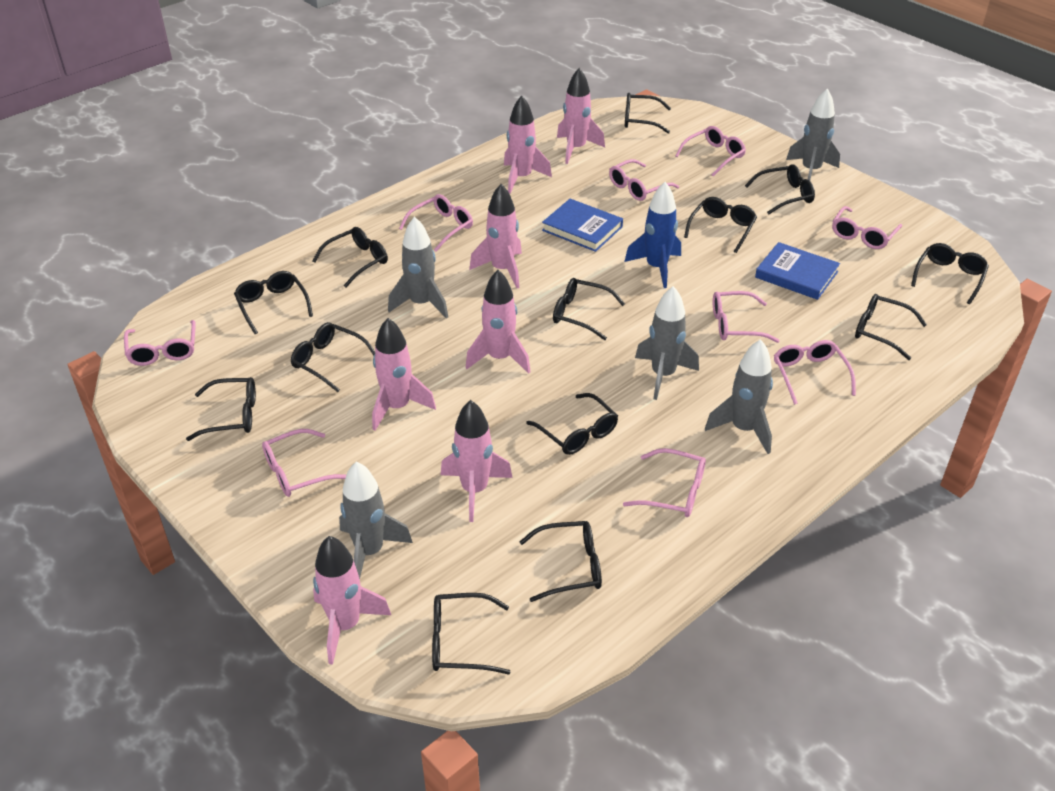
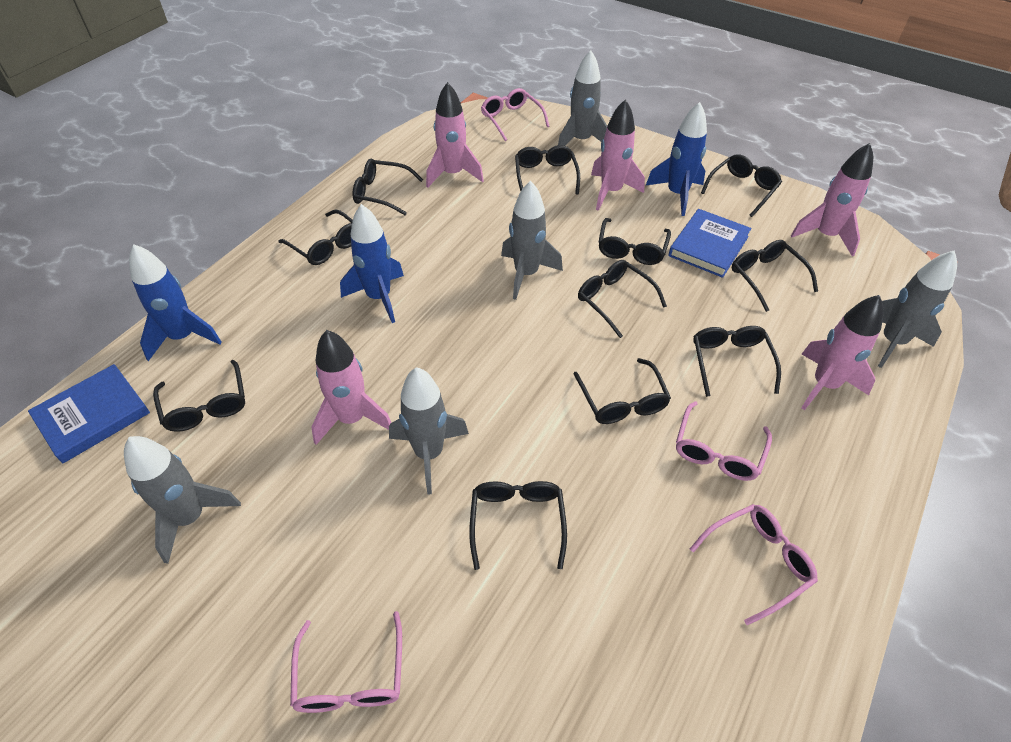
black glasses: [186,377,256,441] [234,271,313,334] [290,322,375,392] [313,227,388,287] [432,593,510,674] [519,521,602,602] [526,393,618,455] [553,278,625,340] [625,93,671,134] [684,197,757,253] [745,164,815,214] [855,294,927,360] [911,243,989,304] = 13 -> [153,360,245,432] [278,210,353,265] [352,158,423,215] [469,481,567,570] [515,145,580,195] [574,358,671,424] [578,260,667,338] [598,218,671,265] [693,326,781,397] [701,154,782,217] [732,240,818,312] = 11
blue rocket: [624,182,681,288] = 1 -> [129,244,222,361] [340,204,404,323] [646,102,707,216] = 3
pink glasses: [124,320,196,366] [262,429,346,497] [399,194,473,252] [609,159,679,201] [623,448,706,517] [675,126,746,177] [713,291,780,343] [774,340,856,405] [832,206,902,249] = 9 -> [290,611,402,713] [481,88,550,141] [676,401,772,481] [690,504,818,625] = 4
pink rocket: [313,536,391,665] [372,318,436,431] [441,400,513,522] [465,270,531,374] [469,184,522,288] [504,95,552,194] [557,68,605,164] = 7 -> [311,330,391,445] [426,82,484,188] [591,99,645,211] [791,143,873,257] [801,295,884,410] = 5

